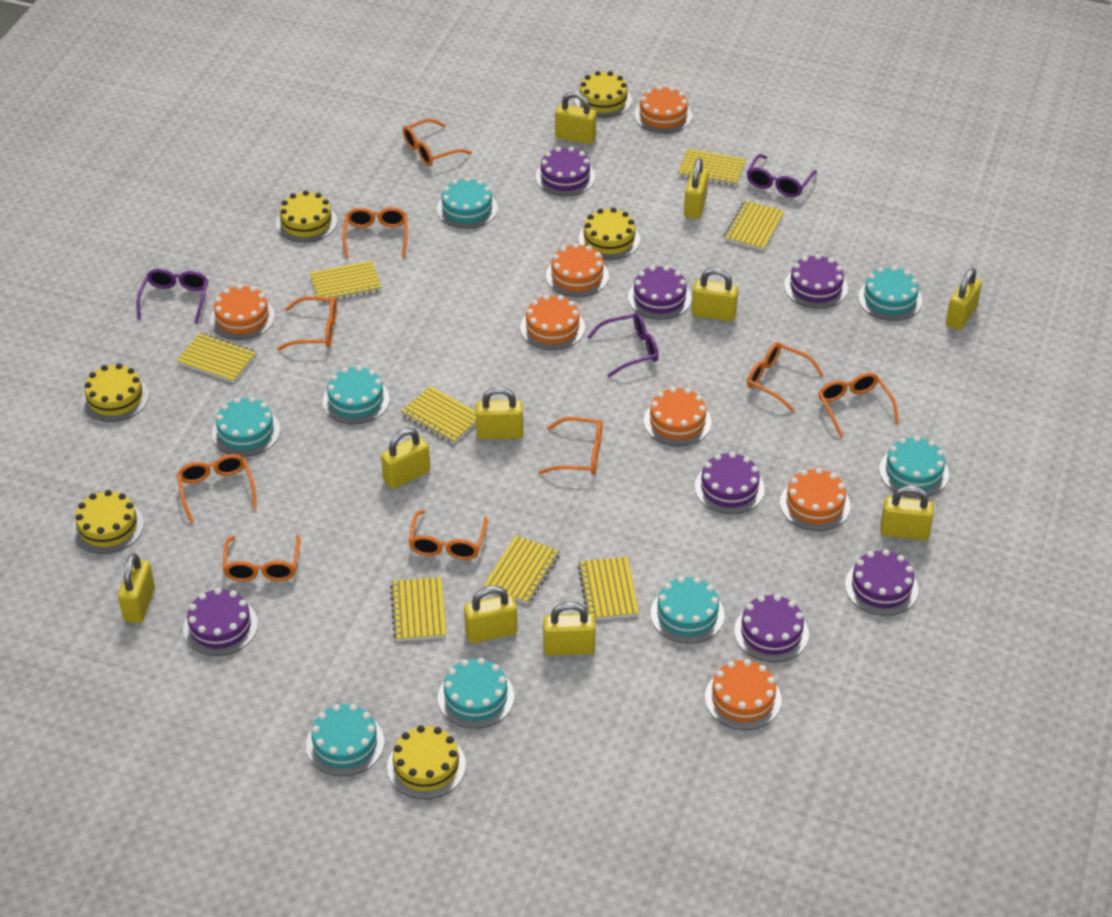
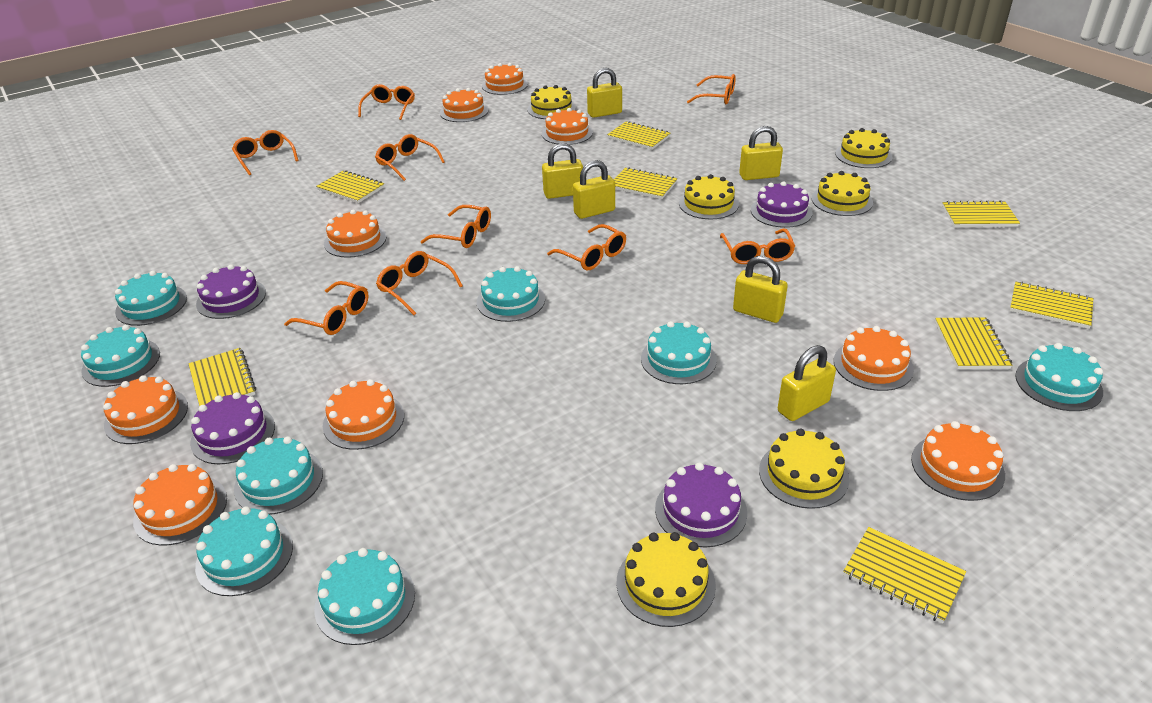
orange cake: [210,284,275,340] [520,295,585,350] [546,243,609,297] [634,86,692,134] [644,387,712,446] [705,659,782,730] [780,468,850,531] = 7 -> [103,375,188,444] [133,464,227,546] [323,379,404,450] [324,210,386,258] [440,88,488,122] [482,63,528,95] [542,108,593,145] [834,326,914,391] [911,421,1005,501] = 9
purple cake: [183,588,258,656] [536,147,595,196] [628,265,692,320] [695,452,765,514] [734,594,809,662] [784,254,848,309] [845,549,918,616] = 7 -> [190,392,275,464] [196,264,266,319] [655,462,747,548] [751,181,812,228] = 4
purple glasses: [136,269,208,324] [587,313,659,378] [747,154,817,197] = 3 -> none = 0
yellow padlock: [118,553,155,623] [381,428,430,489] [464,585,517,643] [476,387,523,439] [543,602,596,656] [555,92,596,144] [684,158,709,219] [691,268,738,322] [880,485,934,540] [946,268,982,330] = 10 -> [542,143,583,199] [573,160,615,219] [587,68,622,118] [733,256,788,323] [739,126,783,180] [778,345,836,421] = 6

